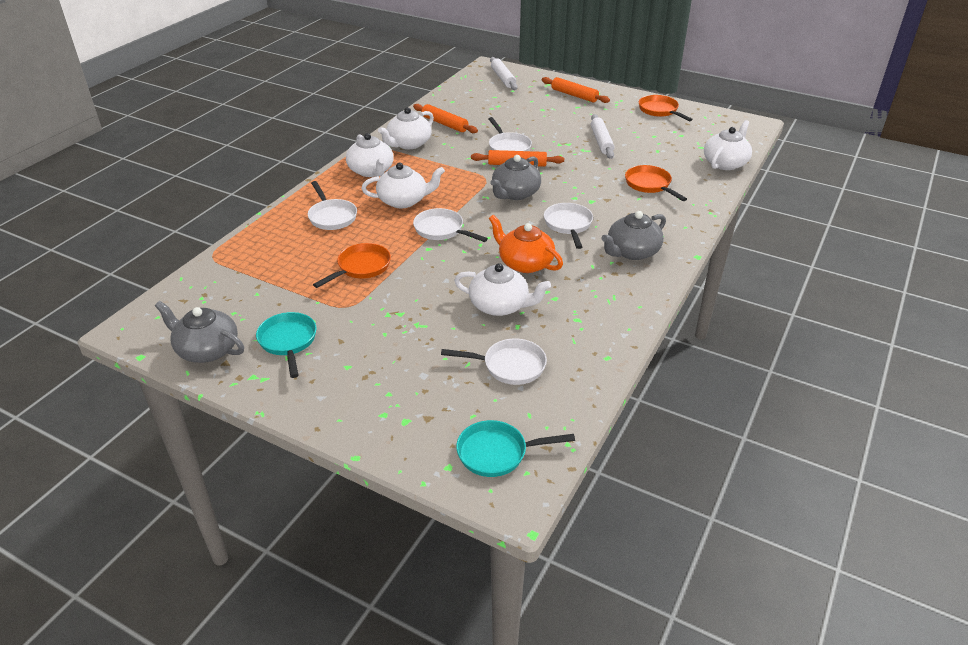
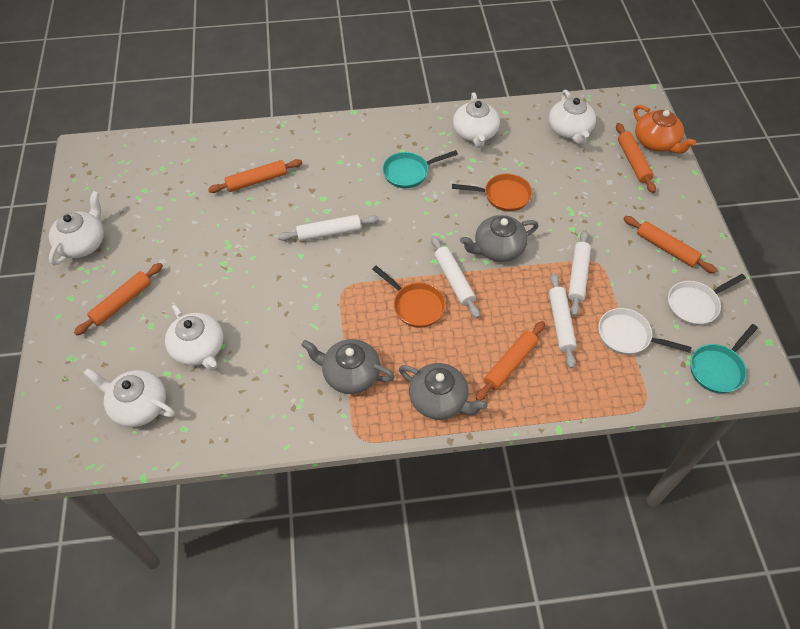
orange pan: [313,243,391,288] [625,165,687,201] [639,95,693,121] = 3 -> [372,266,446,328] [452,174,532,211] = 2
orange rolling pin: [413,104,478,133] [471,150,564,167] [542,77,610,103] = 3 -> [74,263,163,335] [208,159,302,193] [476,321,545,400] [616,123,656,193] [624,216,716,273] = 5
white pan: [308,181,357,230] [413,208,488,242] [441,339,547,385] [488,117,532,151] [544,203,593,249] = 5 -> [598,308,692,355] [668,274,746,326] = 2
white rolling pin: [490,57,518,90] [591,114,615,159] = 2 -> [278,215,379,241] [431,236,480,318] [549,273,577,369] [568,230,591,316] = 4

